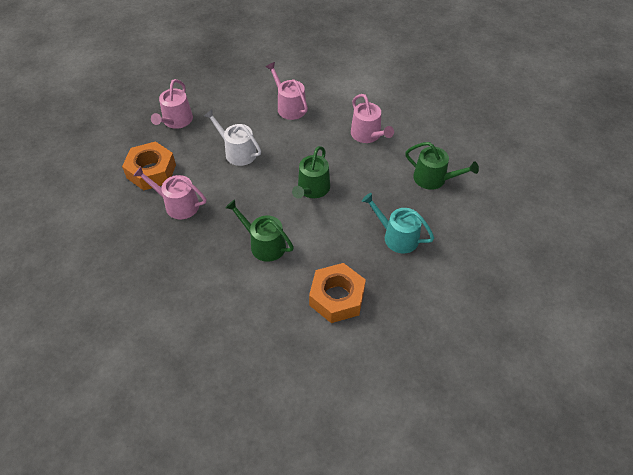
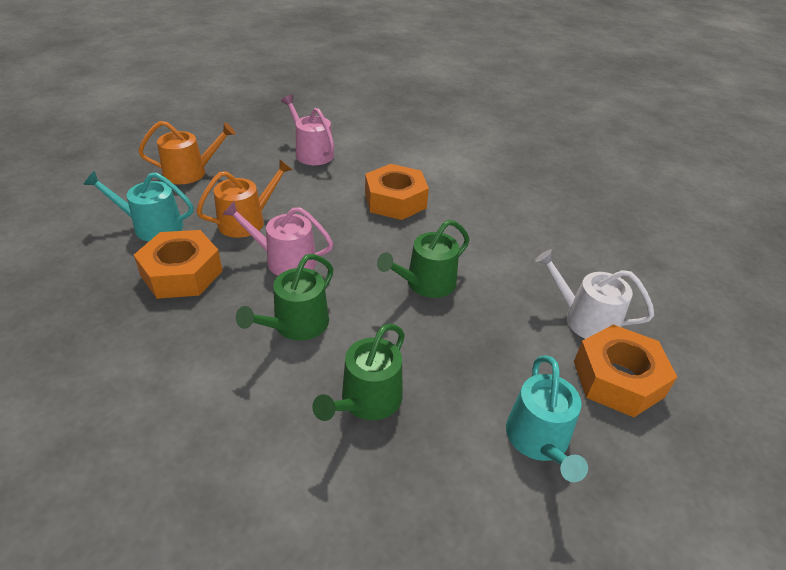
orange nut: [122,141,176,190] [309,263,366,323] = 2 -> [134,230,223,299] [365,164,429,220] [574,324,677,417] = 3
orange watering can: none = 0 -> [138,121,236,184] [196,159,292,238] = 2
pink watering can: [133,167,206,219] [151,79,193,129] [266,62,308,120] [351,94,394,143] = 4 -> [222,202,333,276] [281,95,334,165] = 2
turquoise watering can: [362,193,434,253] = 1 -> [83,171,194,242] [506,356,588,482] = 2

